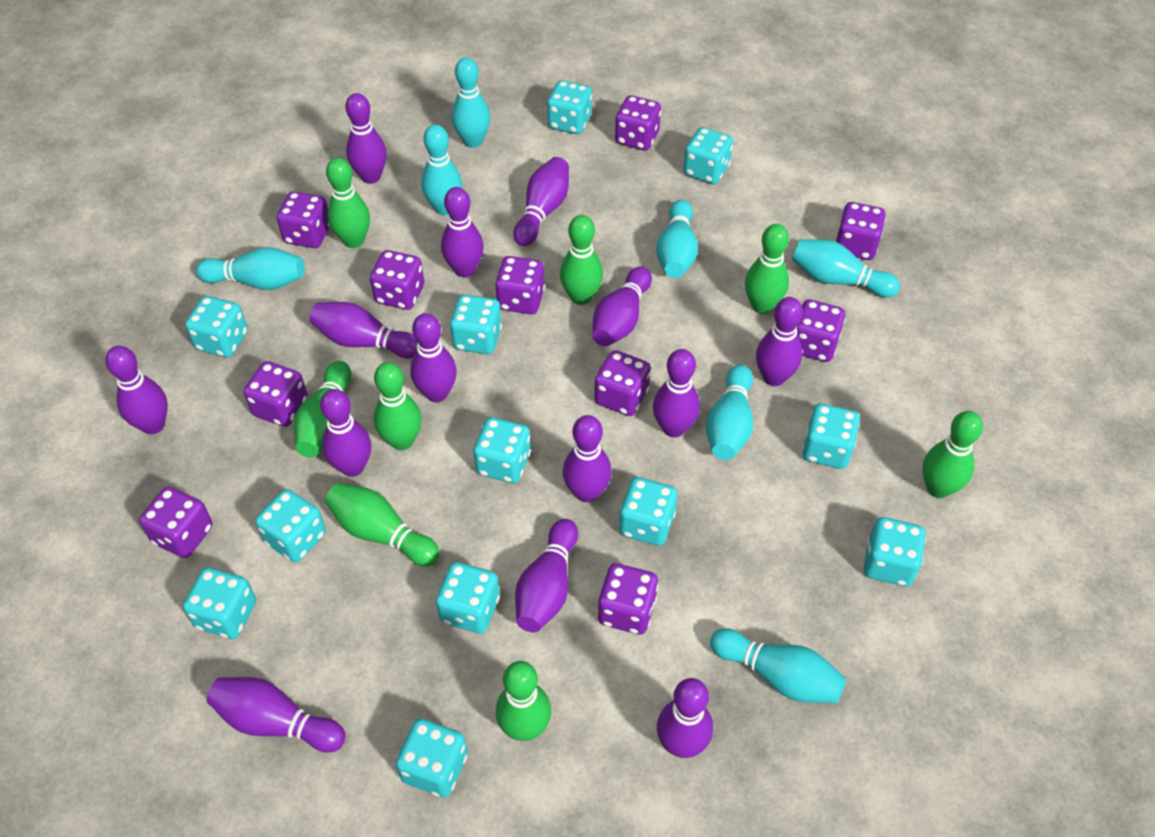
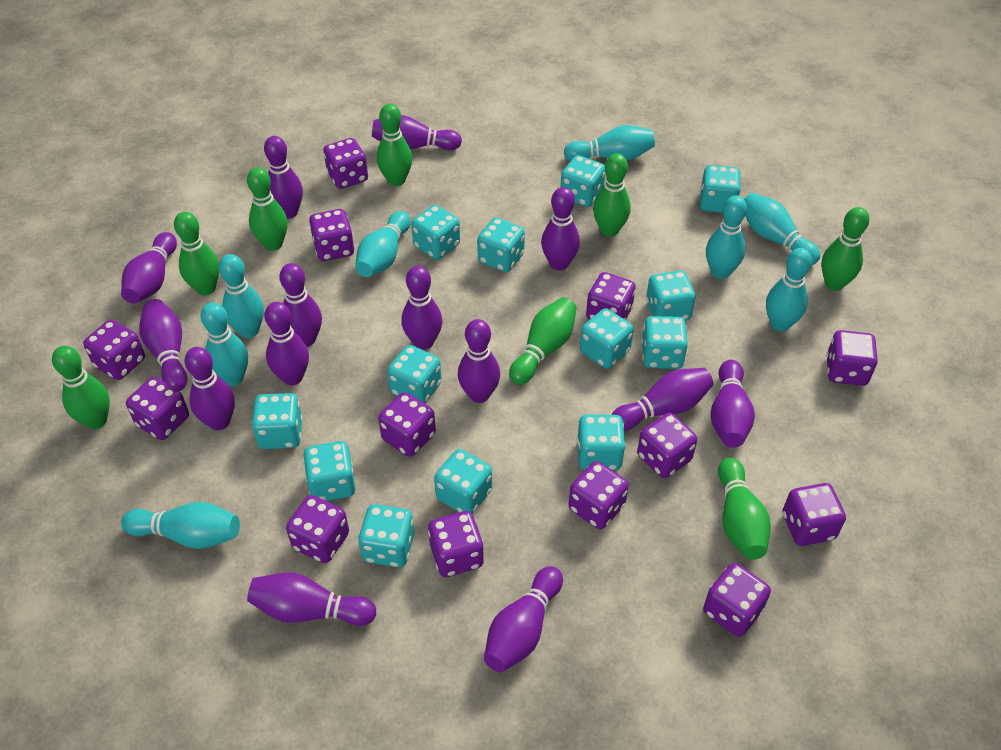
purple dice: [139,486,213,558] [244,361,308,427] [277,191,330,248] [370,250,424,310] [495,256,545,314] [594,350,651,416] [598,563,658,635] [615,95,661,150] [797,299,846,362] [836,202,886,260] = 10 -> [83,320,145,380] [126,377,189,440] [286,495,349,563] [309,209,354,261] [323,138,368,189] [378,392,436,457] [428,511,484,577] [568,461,629,529] [586,272,636,320] [637,413,697,478] [703,563,771,637] [782,483,846,546] [826,330,878,386] = 13
turquoise bowling pin: [196,247,305,290] [421,125,462,215] [452,58,491,148] [656,200,698,278] [706,365,753,460] [710,628,846,703] [792,239,900,298] = 7 -> [121,502,240,549] [201,302,248,386] [219,254,264,338] [355,211,411,277] [564,125,655,161] [706,195,747,279] [744,193,821,265] [766,248,812,332] = 8
turquoise dice: [183,567,256,639] [185,296,248,358] [255,489,326,562] [396,718,468,797] [436,562,500,634] [450,295,502,354] [473,417,531,483] [547,80,592,134] [619,477,677,546] [683,127,733,184] [802,404,860,469] [864,517,926,586] = 12 -> [251,393,303,449] [303,441,355,501] [358,504,414,568] [387,345,442,403] [411,205,460,260] [434,449,492,514] [477,217,525,272] [561,155,605,207] [577,415,626,470] [580,308,634,369] [641,316,688,369] [646,271,695,321] [700,165,741,213] = 13

